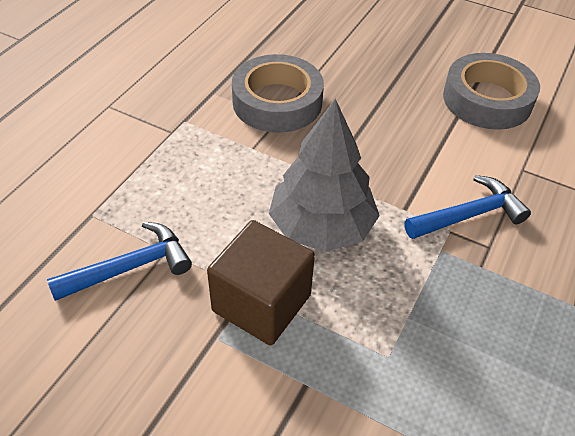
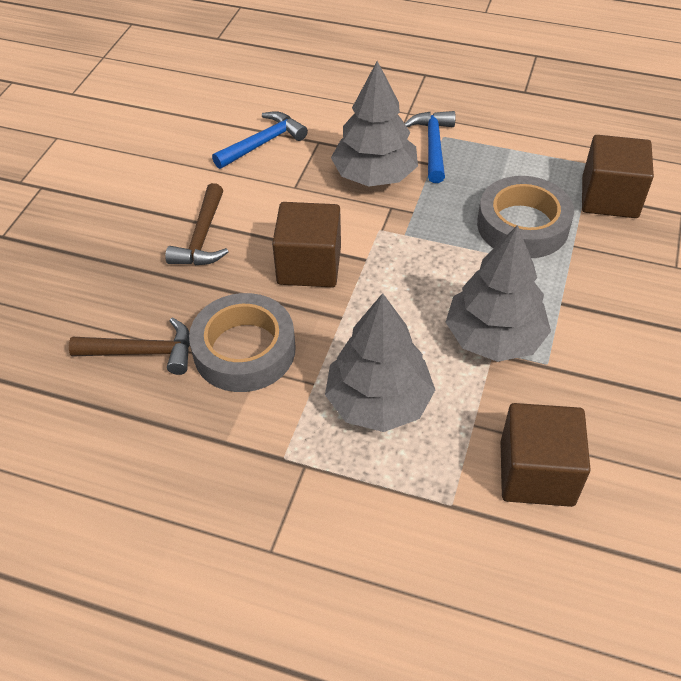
brown cube: [207,220,315,345] = 1 -> [272,202,341,287] [500,403,591,507] [582,135,654,218] = 3
brown hammer: none = 0 -> [69,317,190,375] [165,183,228,265] = 2
grey tree: [269,99,380,252] = 1 -> [325,293,435,432] [331,61,418,187] [446,225,551,362] = 3

